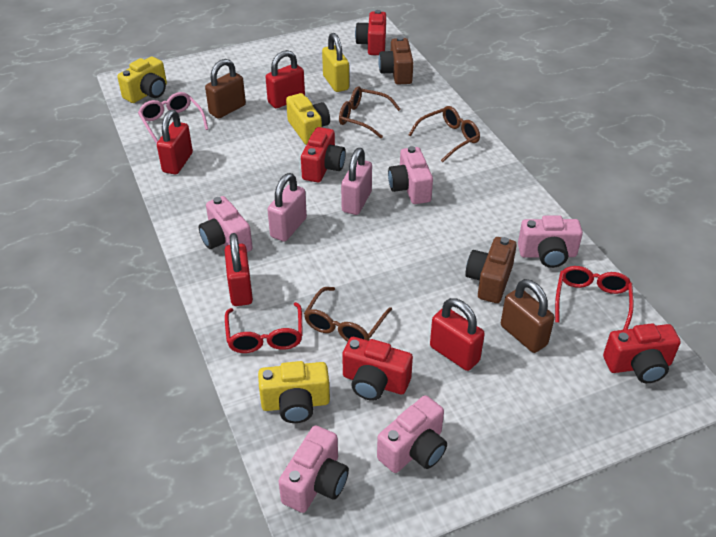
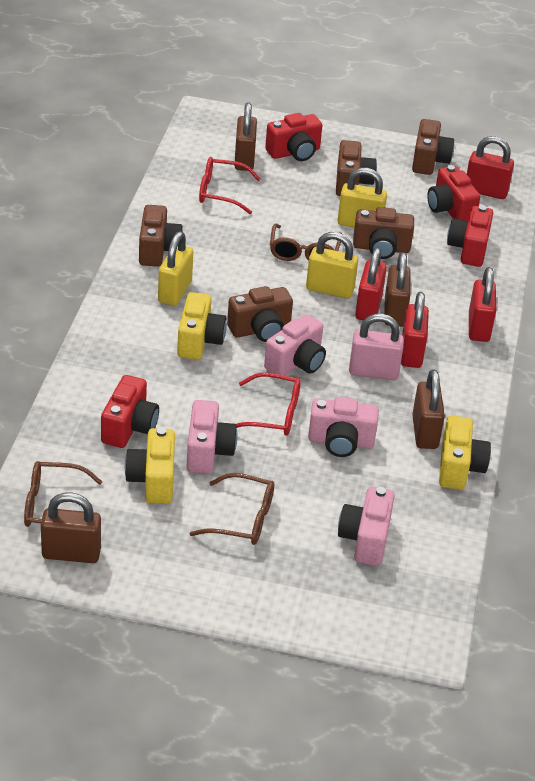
brown camera: [378,37,413,85] [465,237,517,303] = 2 -> [139,205,183,267] [227,286,293,342] [336,140,377,196] [353,207,414,259] [412,119,454,175] = 5
brown padlock: [205,59,246,119] [501,279,555,353] = 2 -> [41,492,101,563] [234,102,257,171] [384,252,411,327] [412,369,445,449] = 4
pink camera: [199,196,253,252] [278,425,349,513] [377,395,447,473] [388,146,433,204] [518,215,583,268] = 5 -> [187,400,237,474] [264,314,326,376] [308,397,379,457] [338,487,395,566] = 4
pink glasses: [138,92,208,144] = 1 -> none = 0
pink padlock: [267,173,307,242] [341,148,372,215] = 2 -> [349,314,404,380] = 1
yellow padlock: [322,33,349,92] = 1 -> [158,231,193,306] [306,232,358,298] [338,168,387,228] = 3

